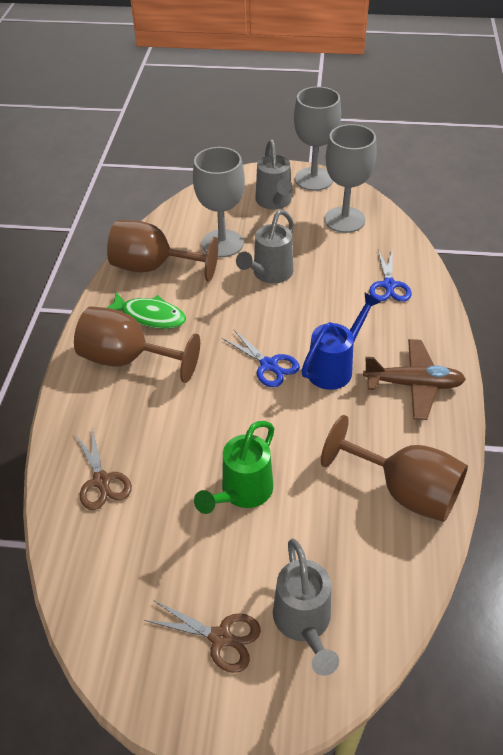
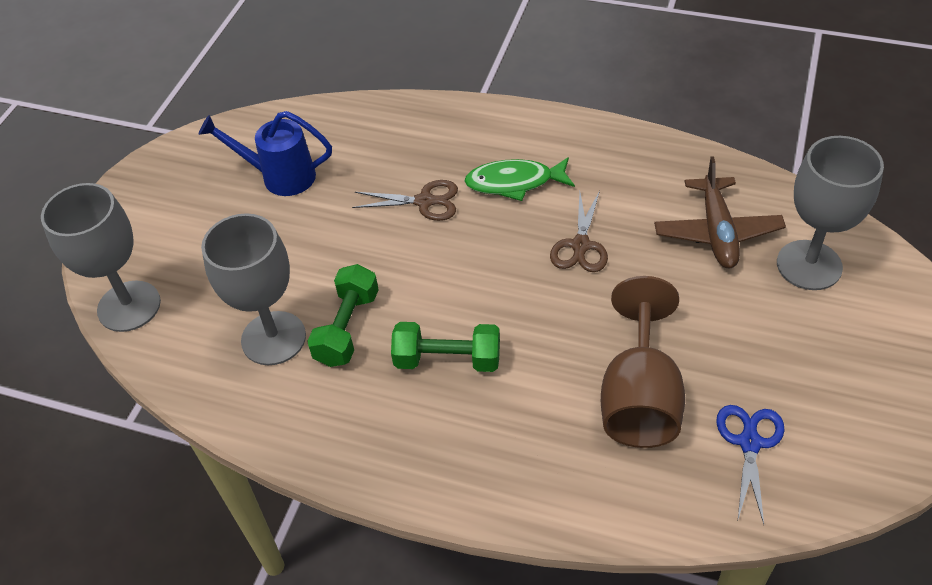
blue scissors: [222,329,300,387] [369,249,412,302] = 2 -> [716,405,785,524] = 1
brown goblet: [74,306,200,383] [107,220,218,282] [321,415,468,522] = 3 -> [601,276,685,448] = 1
green dumbbell: none = 0 -> [307,264,379,367] [391,322,500,372] = 2
green watering can: [194,421,274,514] = 1 -> none = 0
grey watering can: [236,210,294,284] [255,140,293,210] [273,539,339,676] = 3 -> none = 0

